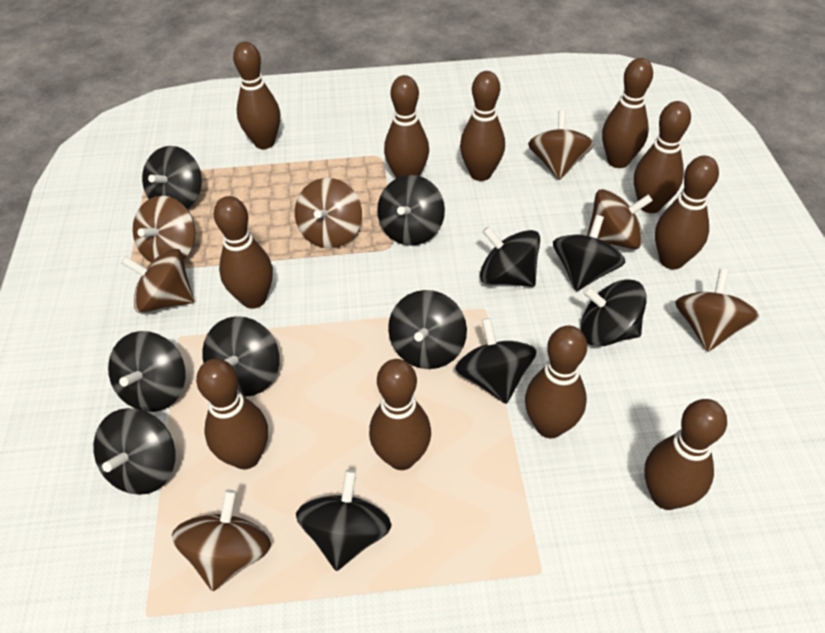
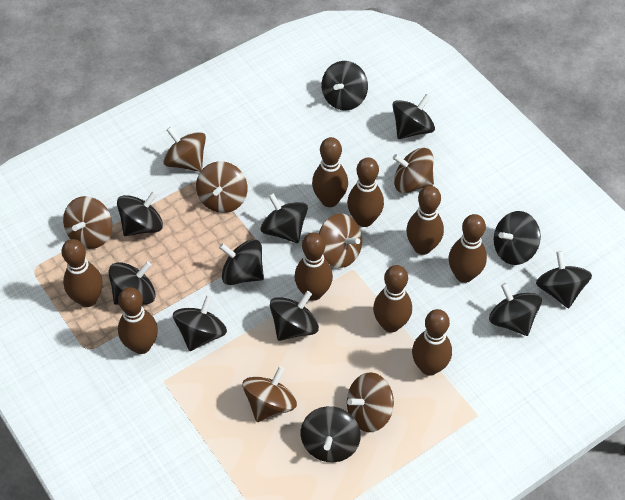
black spinning top: [93,408,176,495] [108,331,186,412] [142,146,202,209] [202,316,279,397] [296,470,392,571] [377,175,445,246] [388,290,467,369] [455,318,536,404] [480,226,540,287] [553,215,625,291] [581,279,647,347] = 11 -> [109,261,156,305] [117,191,163,236] [173,295,227,351] [219,239,264,285] [260,193,308,243] [270,291,319,341] [301,406,361,462] [322,61,368,111] [393,94,435,139] [489,283,542,336] [494,211,541,265] [536,251,592,309] = 12
brown bowling pin: [196,359,268,470] [214,196,273,309] [233,42,280,149] [369,359,431,470] [384,75,429,178] [460,71,505,181] [525,325,587,439] [602,58,653,168] [634,101,691,213] [644,399,727,510] [655,156,719,270] = 11 -> [62,239,103,307] [118,287,158,354] [294,232,333,301] [312,137,348,207] [347,157,384,227] [373,265,412,332] [406,186,444,255] [412,309,452,376] [448,214,487,283] = 9

